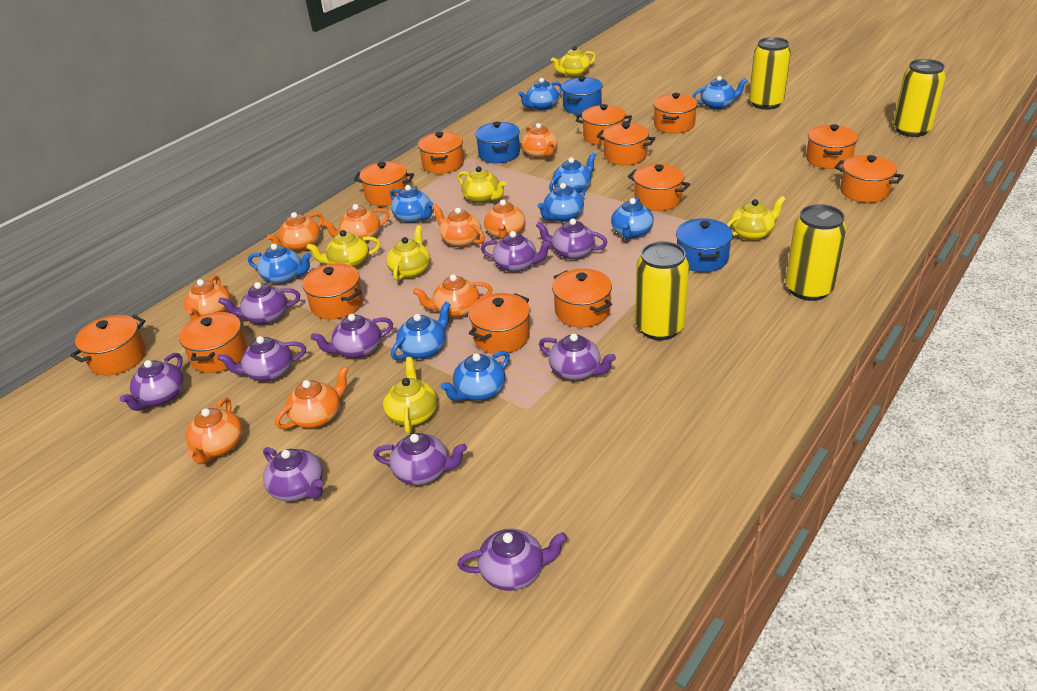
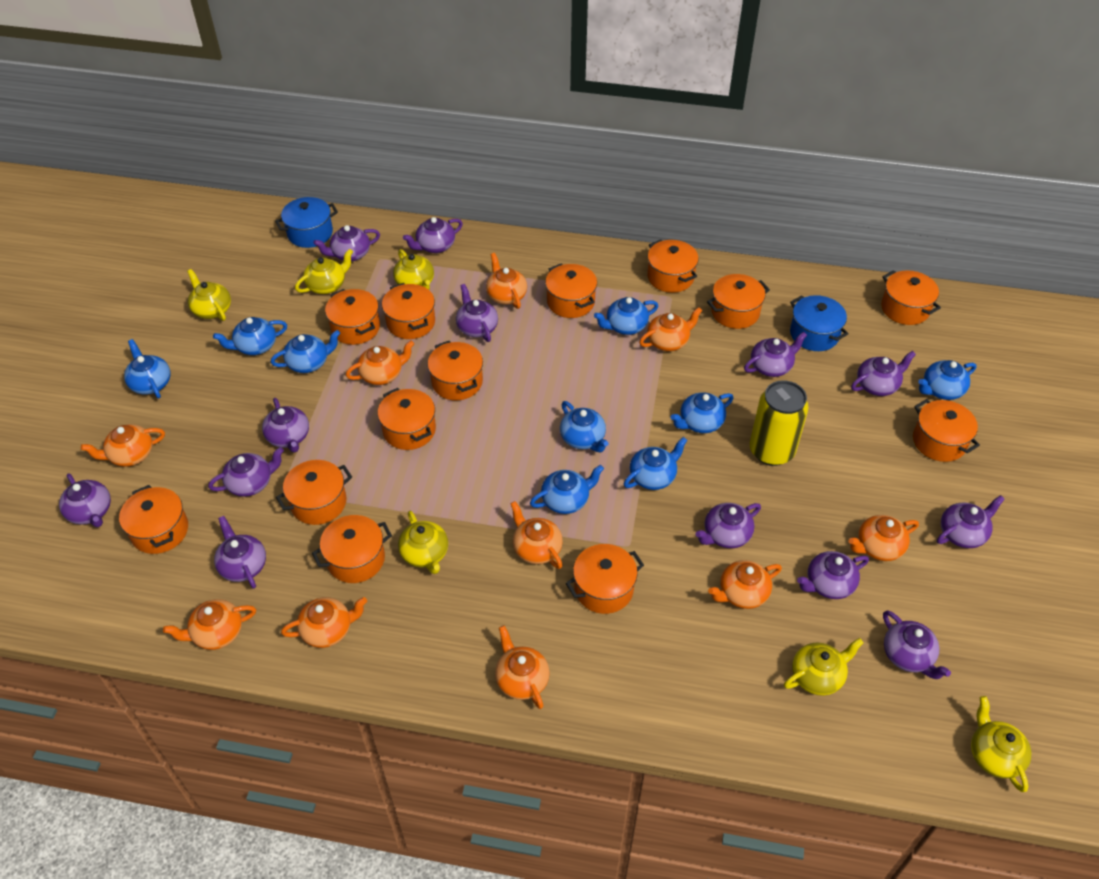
blue pot: [475,122,520,163] [561,76,603,114] [676,218,733,272] = 3 -> [275,197,338,248] [790,295,849,351] = 2
orange teapot: [184,275,231,320] [185,398,243,464] [267,212,323,251] [275,366,349,429] [322,204,390,242] [413,274,493,318] [432,204,485,247] [484,198,525,239] [521,123,558,159] = 9 -> [81,424,165,467] [163,599,256,650] [281,597,367,648] [346,340,414,385] [486,253,527,309] [495,625,550,709] [511,501,563,569] [639,307,702,351] [708,560,782,609] [849,515,919,561] = 10
purple teapot: [120,353,184,411] [217,336,306,381] [218,282,300,325] [263,447,323,501] [311,314,393,358] [373,433,467,485] [458,529,567,591] [481,231,552,272] [536,219,608,260] [539,334,616,380] = 10 -> [59,473,111,527] [208,447,284,497] [214,516,266,589] [262,398,309,453] [313,225,380,261] [403,217,463,253] [456,284,498,342] [695,503,761,548] [744,332,807,377] [797,551,869,599] [851,351,916,396] [883,610,951,679] [937,495,1005,548] = 13
yellow can: [635,241,689,340] [749,37,791,110] [785,204,847,301] [893,59,946,137] = 4 -> [750,380,809,466] = 1

